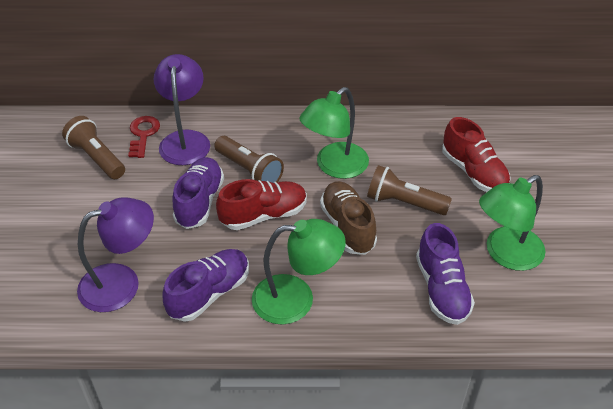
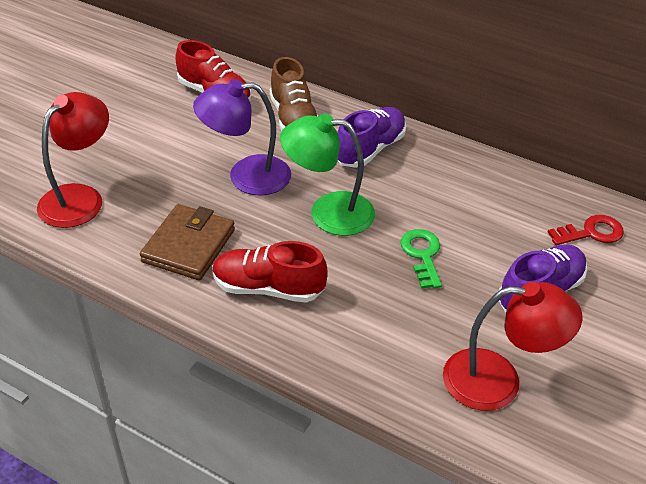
brown flashlight: [62,116,125,179] [214,136,284,183] [367,165,452,215] = 3 -> none = 0
brown wallet: none = 0 -> [140,204,235,280] = 1
green key: none = 0 -> [400,229,442,289] = 1
green lamp: [252,219,346,325] [299,87,369,179] [479,175,546,271] = 3 -> [280,113,375,236] = 1
purple lamp: [77,197,154,312] [154,54,210,165] = 2 -> [193,79,291,195] = 1
purple shoe: [162,249,249,322] [172,157,224,229] [416,223,475,325] = 3 -> [337,107,406,168] [499,244,587,312] = 2
red lamp: none = 0 -> [37,92,109,228] [443,282,582,411] = 2

